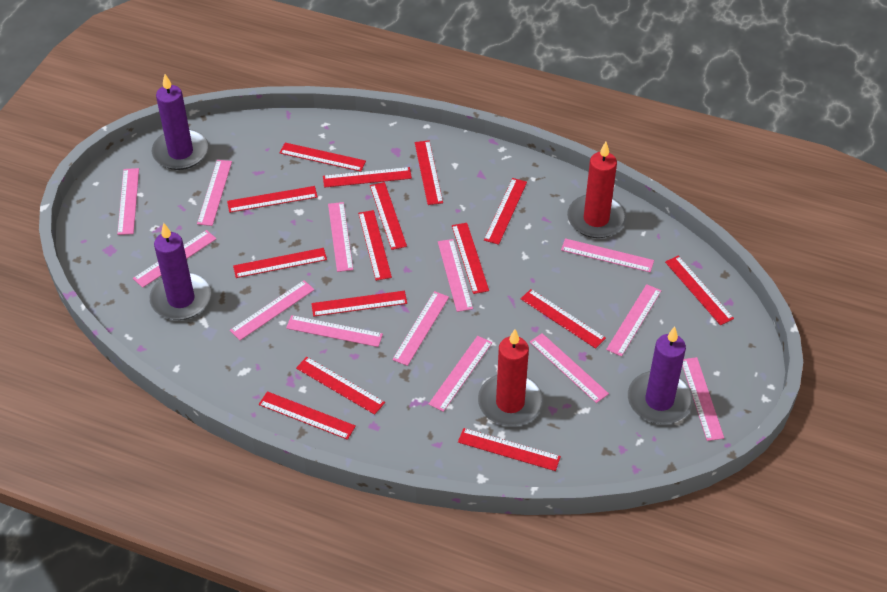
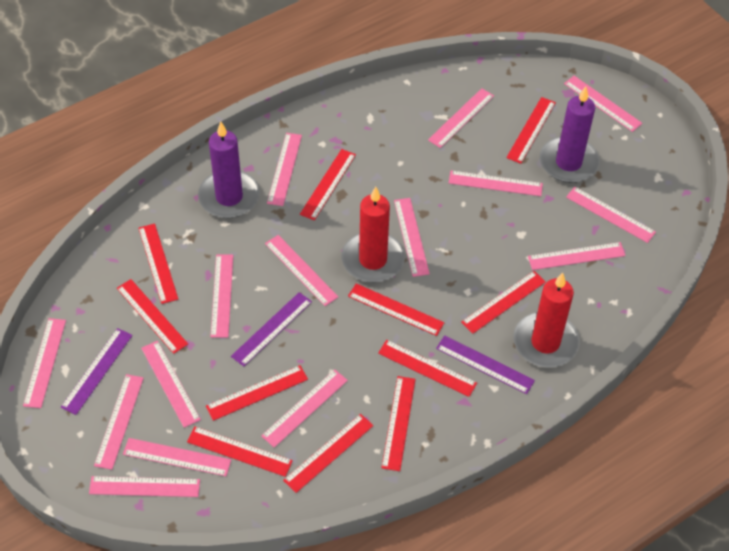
pink ruler: [117,168,139,235] [133,230,216,288] [197,160,232,226] [230,280,315,340] [286,315,383,347] [328,202,353,272] [392,291,449,366] [428,336,492,412] [438,239,473,312] [530,333,609,403] [561,238,654,272] [606,284,662,357] [682,357,724,441] = 13 -> [23,318,66,408] [89,476,200,497] [94,374,144,470] [123,438,231,476] [141,341,201,428] [210,255,233,338] [261,370,348,448] [265,235,338,306] [267,133,302,206] [394,198,430,277] [428,88,494,148] [449,170,543,196] [528,242,626,270] [564,76,642,132] [566,187,656,243] = 15
purple candle: [149,223,211,320] [152,74,208,170] [628,327,693,424] = 3 -> [198,122,260,218] [540,87,600,183] = 2
purple ruler: none = 0 -> [61,328,133,415] [231,292,312,367] [436,335,535,394] = 3
red ruler: [227,186,318,213] [233,248,327,278] [259,391,356,440] [280,143,366,172] [296,357,385,415] [311,291,407,317] [323,167,412,188] [358,210,392,281] [370,182,407,250] [415,140,443,205] [452,223,489,294] [458,428,561,471] [484,178,527,245] [521,289,606,349] [665,256,734,325] = 15 -> [117,279,188,354] [138,223,178,304] [187,427,293,477] [206,365,308,421] [283,414,374,493] [300,149,356,221] [348,283,444,336] [378,340,477,397] [381,376,416,471] [461,271,546,334] [506,97,556,164] = 11

